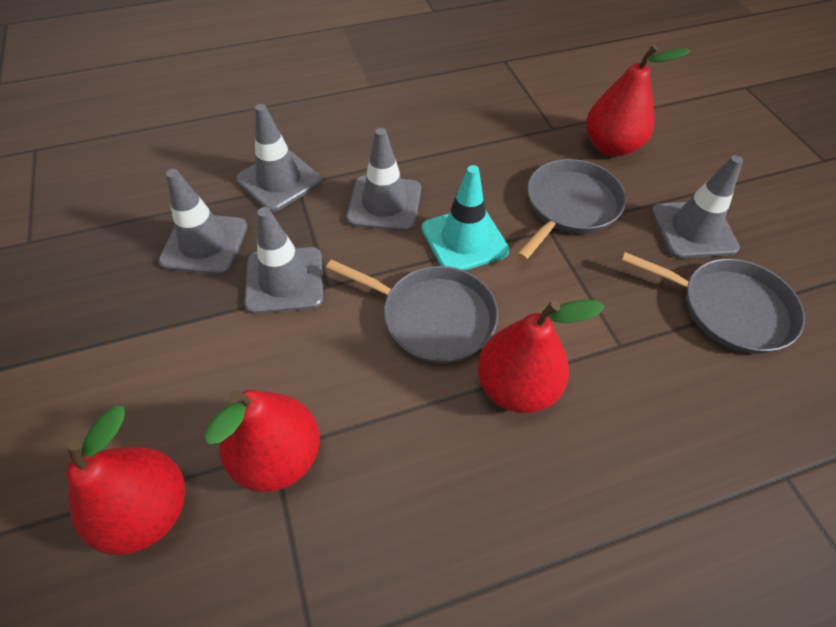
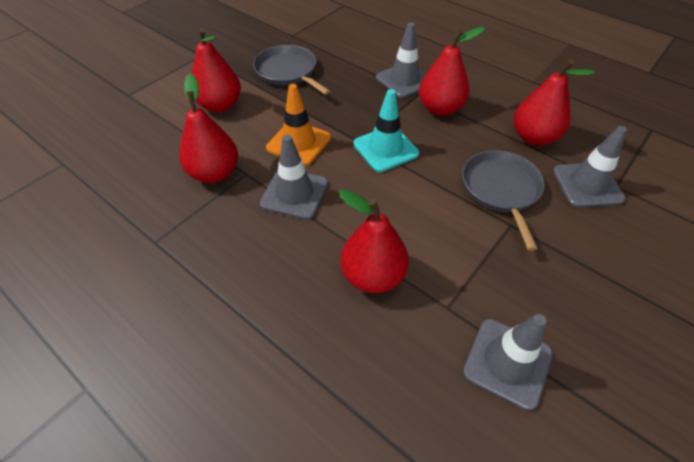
grey pan: [326,259,499,363] [517,159,626,260] [621,252,805,354] = 3 -> [253,45,330,95] [462,150,545,251] = 2
grey traffic cone: [159,169,247,275] [236,104,322,212] [244,207,323,314] [346,128,421,232] [652,155,743,258] = 5 -> [260,135,328,220] [376,23,426,98] [463,314,553,411] [553,126,627,208] = 4
orange traffic cone: none = 0 -> [266,84,331,166] = 1
red pear: [67,406,185,555] [204,390,320,492] [478,300,604,413] [586,45,690,156] = 4 -> [179,74,238,183] [192,28,241,112] [339,189,409,293] [419,27,485,116] [514,59,594,145] = 5

